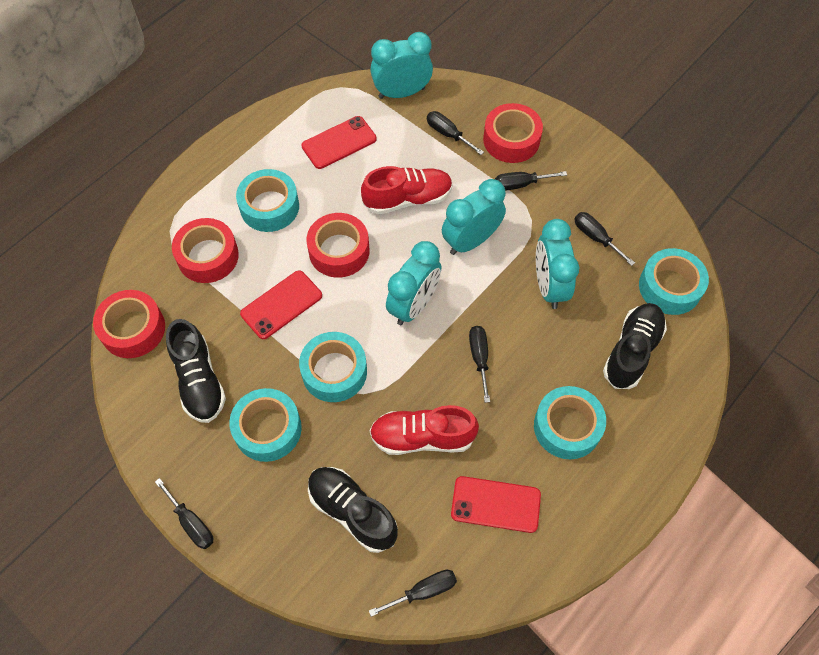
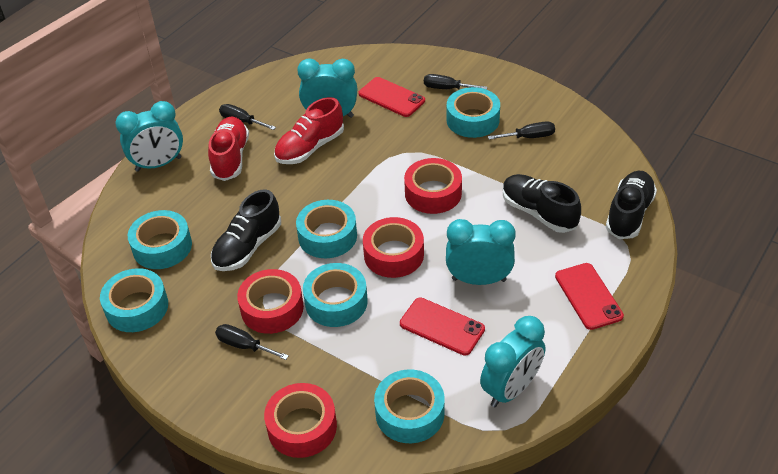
black screwdriver: [155,478,213,549] [369,570,457,617] [427,111,484,155] [469,326,490,403] [495,171,567,191] [574,212,635,266] = 6 -> [215,324,289,360] [219,104,276,130] [424,74,487,90] [488,121,555,140] = 4
turquoise tape: [229,388,302,462] [236,169,299,232] [299,332,367,402] [534,386,606,459] [639,248,709,315] = 5 -> [100,268,168,332] [128,210,192,269] [296,200,357,258] [303,263,368,327] [374,369,445,443] [446,87,500,138] = 6

